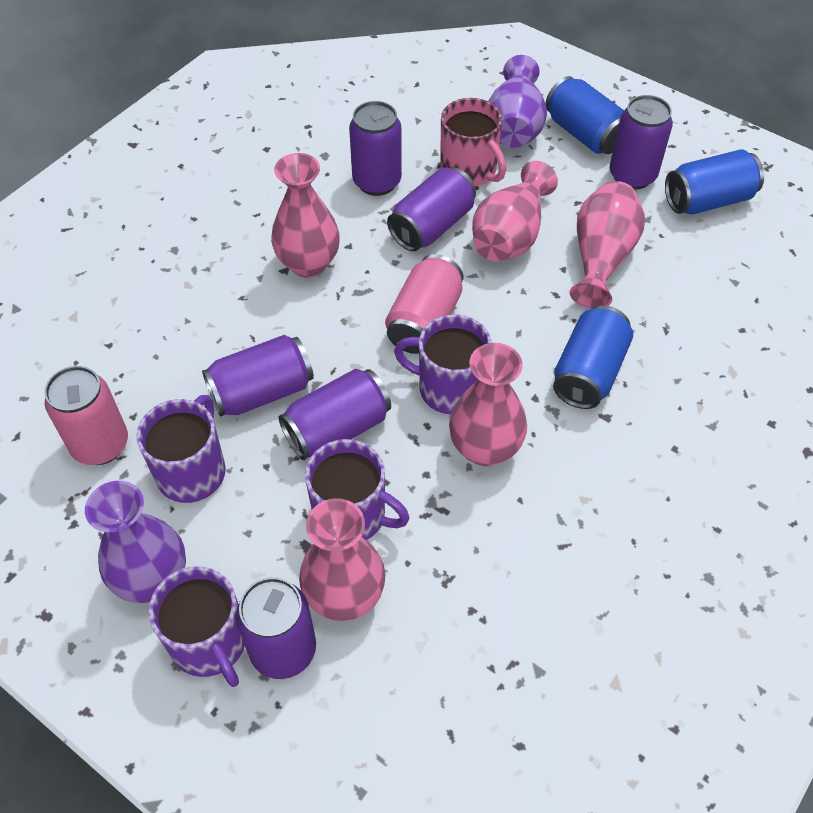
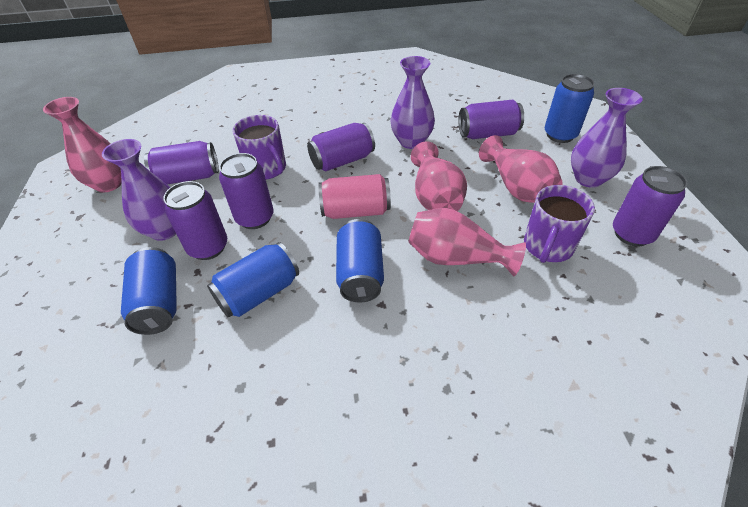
blue can: [545,76,624,154] [553,305,633,409] [665,150,764,215] = 3 -> [121,247,177,335] [207,242,299,317] [336,219,384,303] [545,74,595,143] = 4
pink can: [44,366,128,465] [385,254,464,354] = 2 -> [318,174,391,219] = 1
pink mug: [440,98,506,186] = 1 -> none = 0
pink vase: [271,153,340,278] [299,498,385,621] [449,343,527,466] [472,161,558,261] [569,181,645,308] = 5 -> [43,97,122,193] [408,208,526,277] [411,141,467,211] [479,135,563,203] = 4
purple mug: [136,395,226,503] [149,566,245,687] [305,439,410,540] [394,315,492,414] = 4 -> [232,115,286,179] [524,185,595,263] = 2
purple vase: [85,481,186,603] [488,55,547,148] = 2 -> [102,139,176,241] [390,56,435,149] [571,88,643,188] = 3

